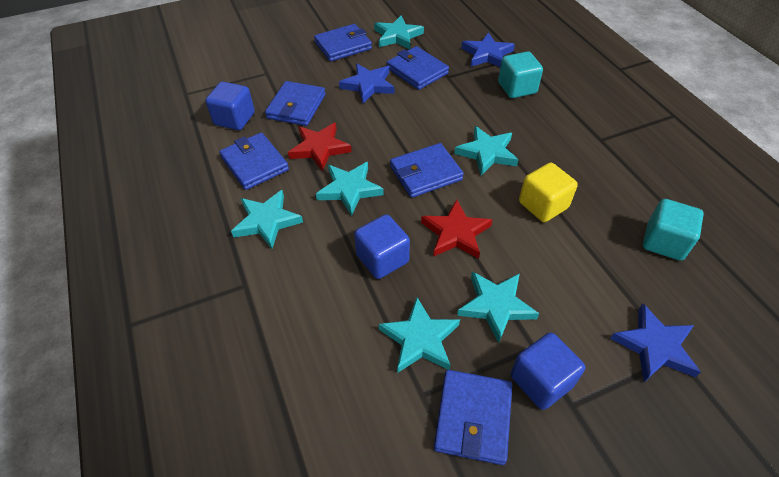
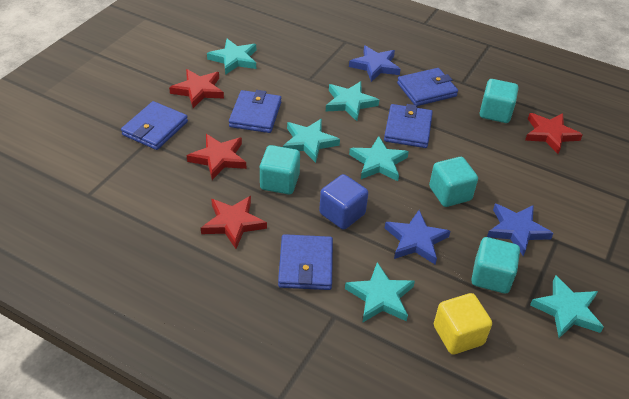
blue cube: [205,82,255,130] [354,214,410,279] [511,333,585,410] = 3 -> [319,174,368,230] = 1
blue wallet: [219,133,289,190] [265,81,325,126] [314,24,372,62] [387,46,449,90] [390,143,464,198] [434,370,512,465] = 6 -> [121,101,188,150] [229,90,281,133] [278,234,333,290] [384,104,433,148] [397,68,458,106] = 5
red star: [288,123,352,171] [421,199,492,259] = 2 -> [169,69,224,108] [187,134,246,180] [201,196,267,249] [525,113,583,154] = 4
turquoise cube: [498,51,543,98] [643,199,704,261] = 2 -> [260,145,300,194] [429,157,478,207] [471,237,520,294] [480,79,518,123] = 4

